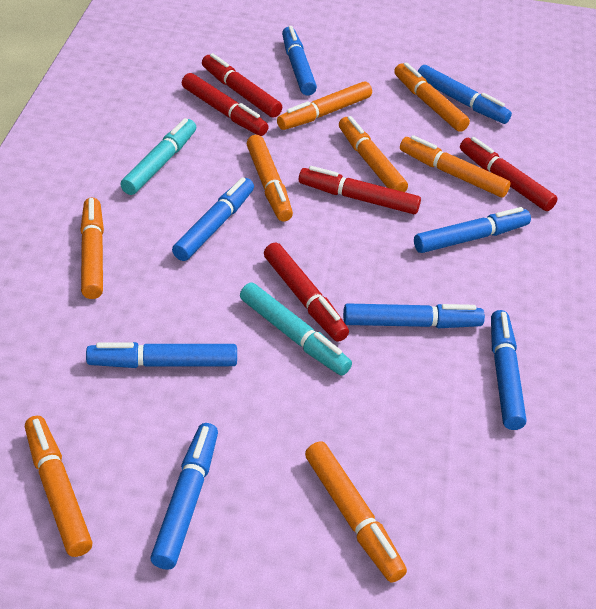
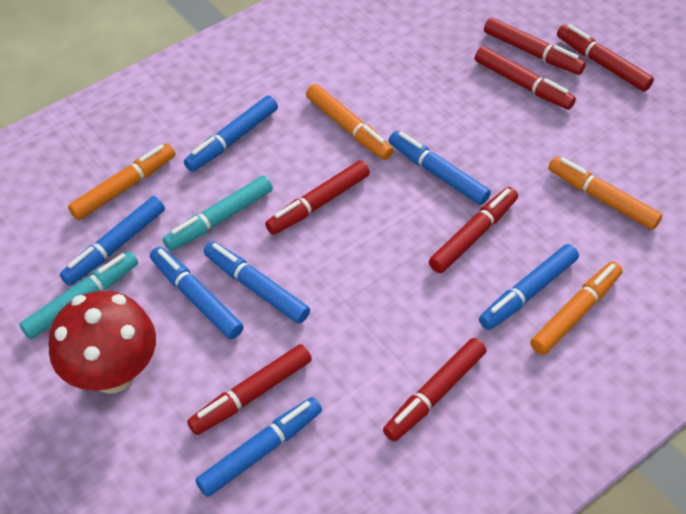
blue marker: [86,342,237,368] [150,423,218,570] [172,177,254,261] [282,26,317,96] [343,303,485,328] [414,207,531,253] [418,65,512,124] [491,310,526,430] = 8 -> [60,196,165,286] [150,246,243,339] [184,96,278,172] [196,397,322,497] [204,241,310,324] [389,131,491,205] [479,244,579,330] = 7
orange marker: [25,416,93,557] [80,197,104,299] [246,135,293,222] [277,81,372,130] [305,441,407,582] [339,116,408,192] [394,62,470,132] [400,135,511,197] = 8 -> [68,143,175,220] [306,84,393,160] [530,261,623,355] [548,157,662,230] = 4
red marker: [182,73,269,136] [202,53,282,118] [264,242,349,342] [299,166,421,214] [460,137,558,211] = 5 -> [187,344,312,435] [265,160,370,235] [383,338,486,441] [429,187,518,273] [475,46,576,110] [484,18,586,75] [557,24,654,92] = 7
red mushroom: none = 0 -> [49,291,156,394] = 1

